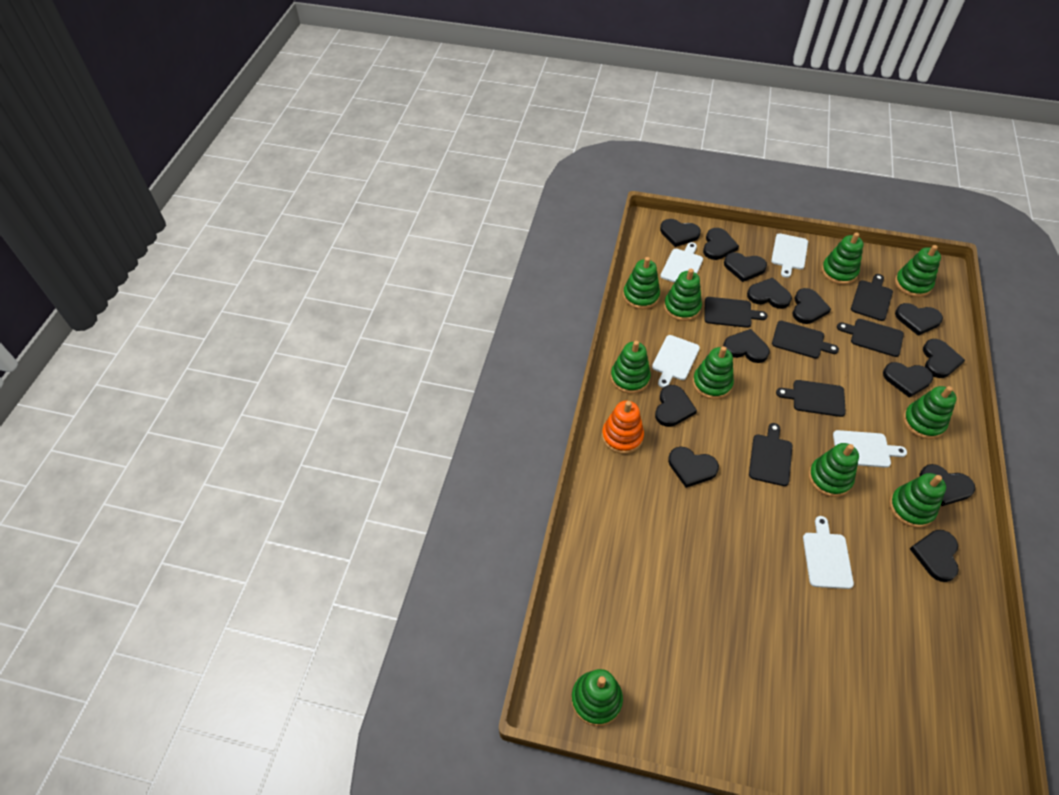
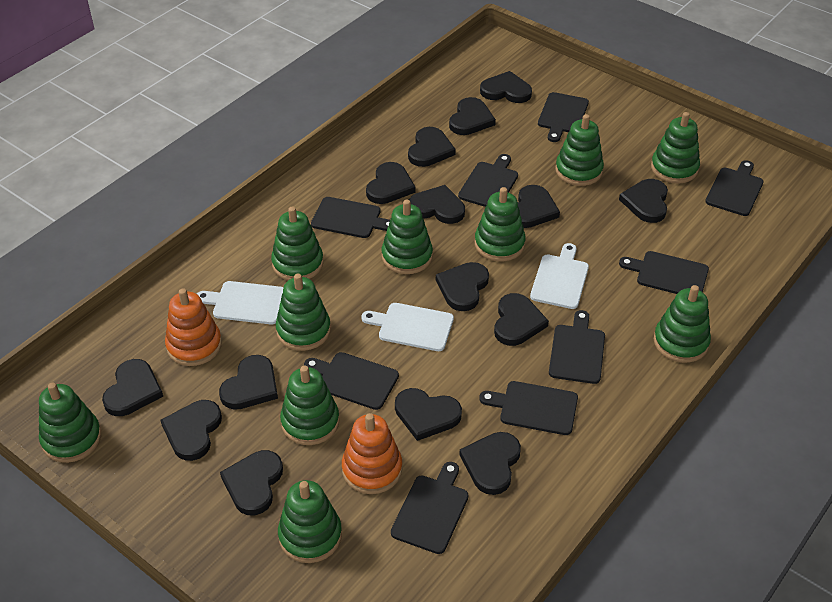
black cutting board: [704,297,768,328] [749,423,793,486] [772,321,839,359] [776,380,846,417] [837,319,904,357] [851,274,893,321] = 6 -> [304,352,399,410] [311,197,390,238] [391,462,468,554] [458,154,518,207] [479,381,578,435] [538,92,589,142] [549,310,605,384] [619,251,709,294] [705,160,763,216] = 9
black heart: [655,385,697,427] [660,219,701,247] [668,447,719,488] [703,228,739,260] [723,329,770,363] [724,252,767,282] [747,278,792,309] [793,288,831,324] [883,362,933,398] [895,303,943,336] [910,530,959,582] [919,464,975,506] [923,339,965,378] = 13 -> [102,359,163,416] [161,400,222,461] [219,355,278,410] [220,450,283,515] [366,162,415,204] [395,388,462,441] [408,127,456,167] [409,185,465,224] [436,262,489,311] [449,97,496,135] [459,432,521,495] [480,71,532,103] [494,293,549,346] [518,185,560,228] [619,179,668,223] = 15
orange stacking toy: [602,401,644,454] = 1 -> [165,288,222,366] [342,413,402,494] = 2
white cutting board: [652,335,700,388] [660,242,703,283] [771,233,808,278] [803,516,854,589] [833,430,907,468] = 5 -> [197,281,284,324] [361,303,454,351] [530,243,589,309] = 3

